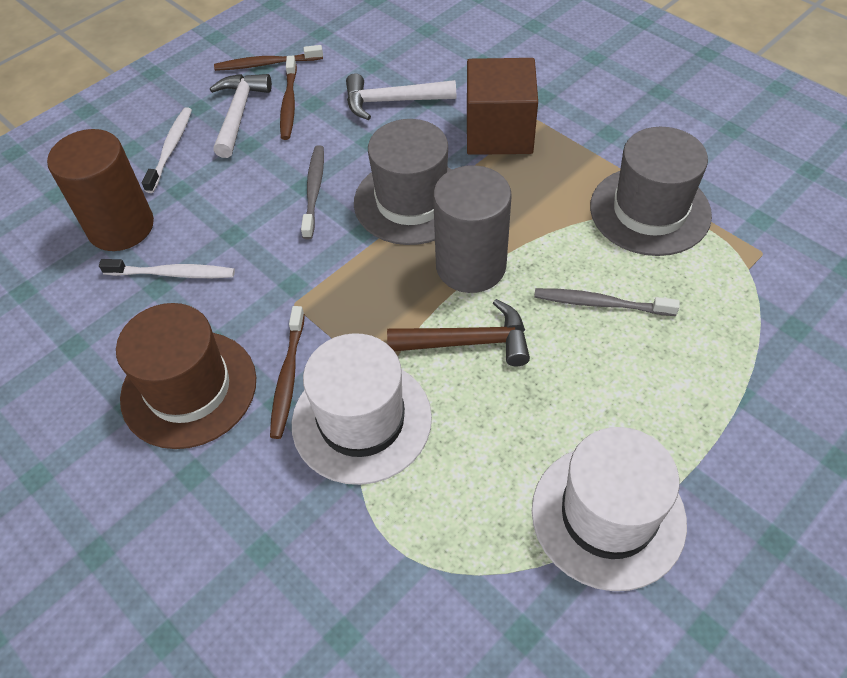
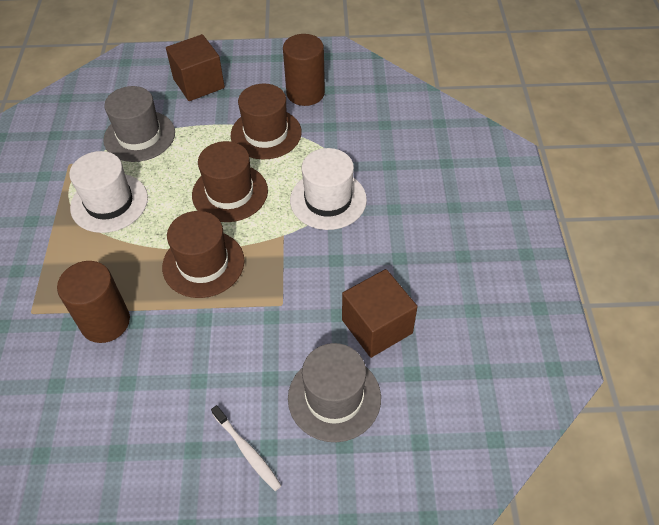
brown cube: [467,58,538,155] = 1 -> [166,34,225,101] [342,269,418,358] = 2
brown cylinder: [47,129,154,251] = 1 -> [57,261,130,343] [283,34,325,106] = 2
brown hammer: [387,299,530,366] = 1 -> none = 0
brown hat: [116,303,256,449] = 1 -> [162,211,244,298] [192,141,268,222] [231,83,302,160] = 3
brown toothbrush: [214,45,323,71] [270,306,305,439] [280,56,297,140] = 3 -> none = 0
grey cylinder: [433,165,512,293] = 1 -> none = 0
grey toothbrush: [301,145,324,239] [534,288,680,316] = 2 -> none = 0
white hammer: [210,74,272,158] [346,73,456,120] = 2 -> none = 0
white toothbrush: [99,259,235,278] [142,107,192,193] = 2 -> [211,405,282,491] = 1

